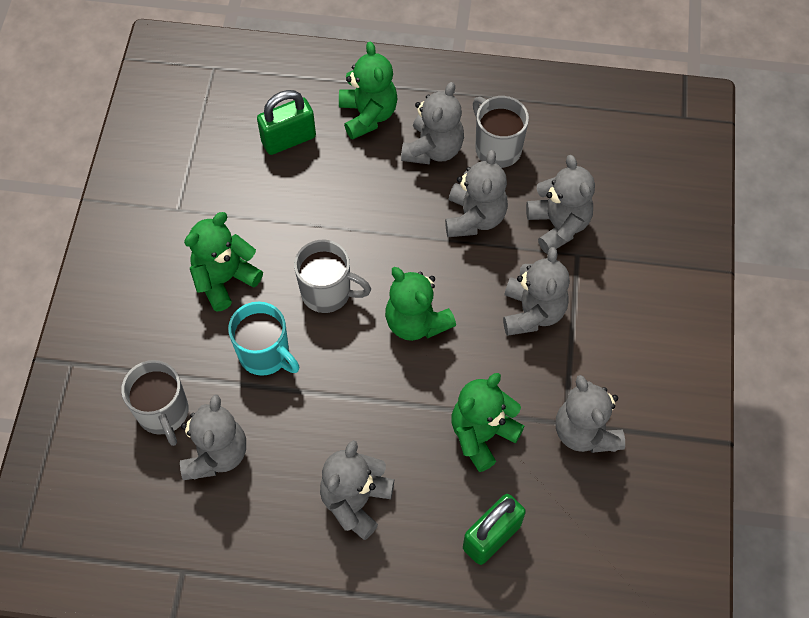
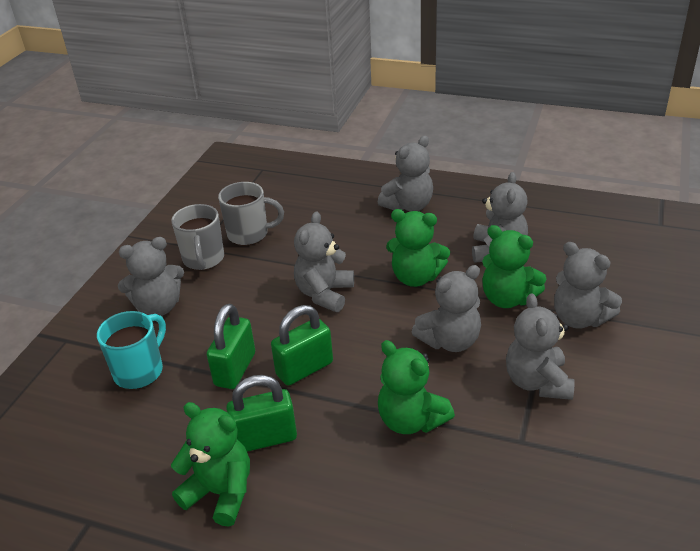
green padlock: [257,90,316,155] [463,494,526,565] = 2 -> [207,304,255,389] [226,375,297,452] [271,305,333,386] = 3
grey mug: [121,360,189,446] [294,240,371,313] [473,96,529,168] = 3 -> [171,204,224,270] [218,182,284,246] = 2

